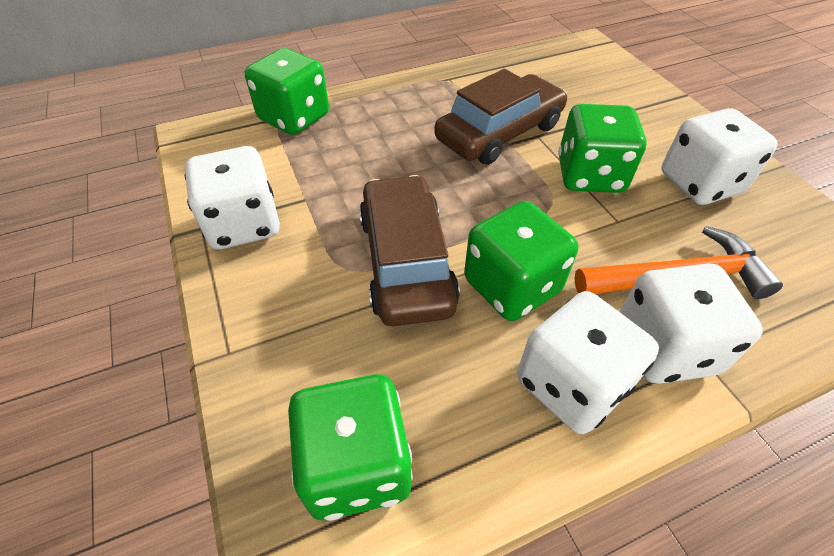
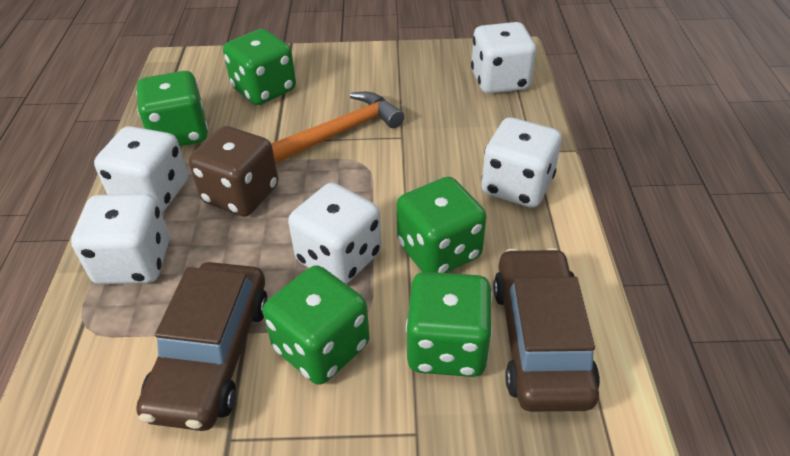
brown dice: none = 0 -> [189,126,278,217] = 1
green dice: [245,48,329,135] [288,374,413,521] [464,201,578,321] [558,104,647,193] = 4 -> [136,71,208,146] [223,29,296,105] [263,265,369,385] [396,177,486,273] [406,272,492,377] = 5
white dice: [185,146,280,250] [517,291,659,434] [619,263,763,384] [661,108,778,205] = 4 -> [71,194,169,284] [94,126,188,212] [288,182,382,284] [471,22,536,94] [481,117,562,208] = 5

